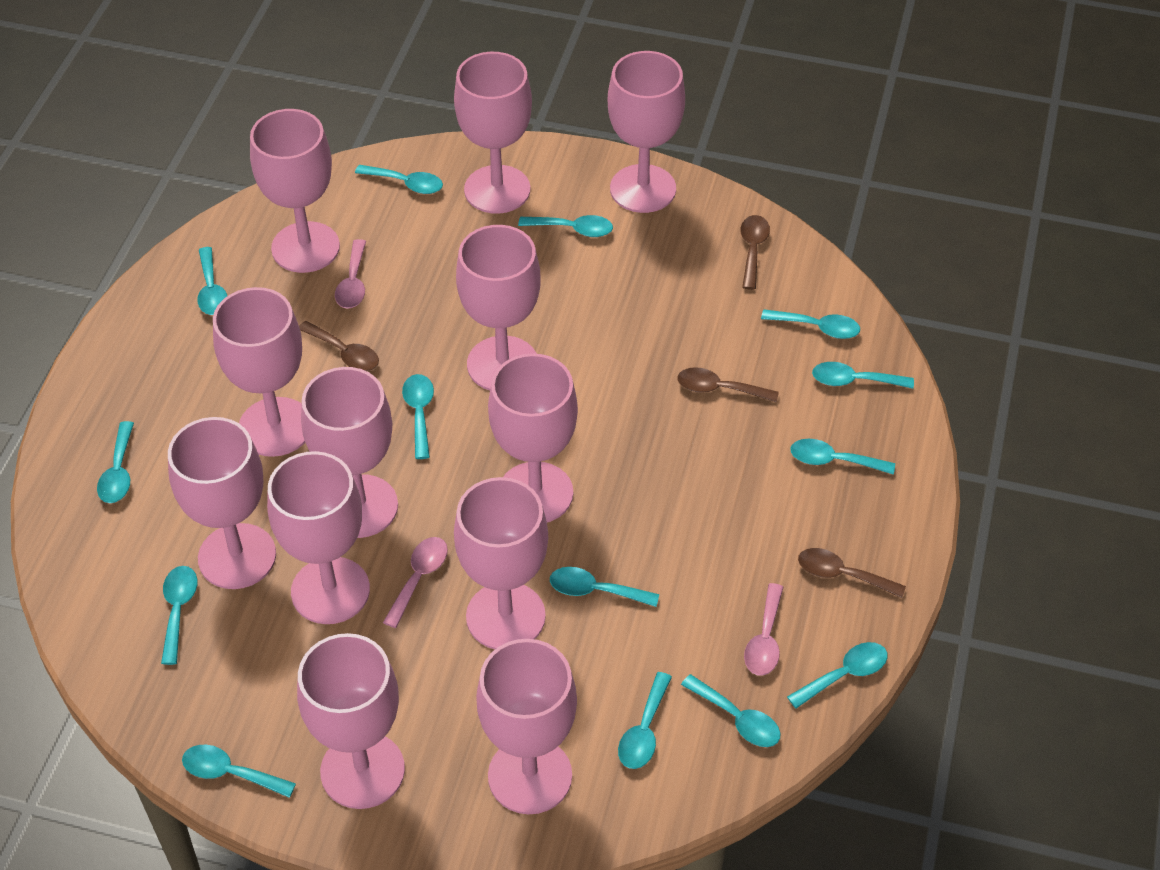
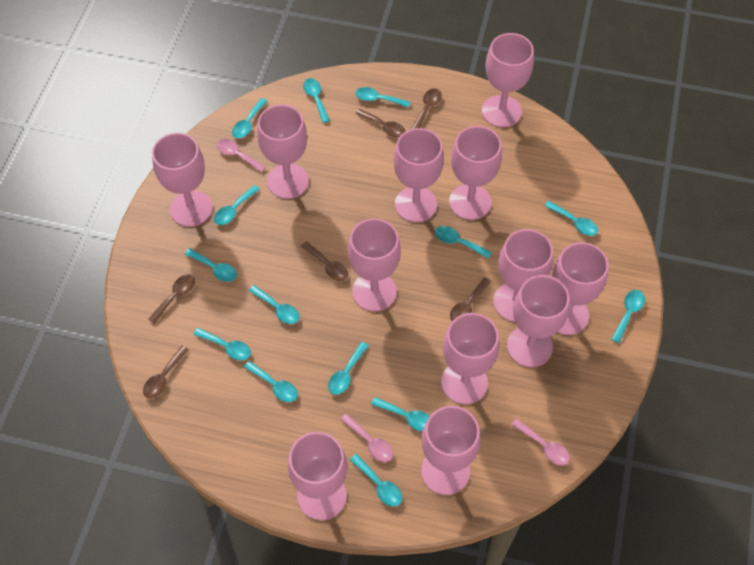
brown spoon: [299,321,379,371] [677,367,779,402] [740,215,770,290] [798,548,906,598] = 4 -> [143,346,189,398] [148,274,195,324] [301,241,348,281] [356,109,406,137] [411,88,442,129] [450,277,491,321] = 6

